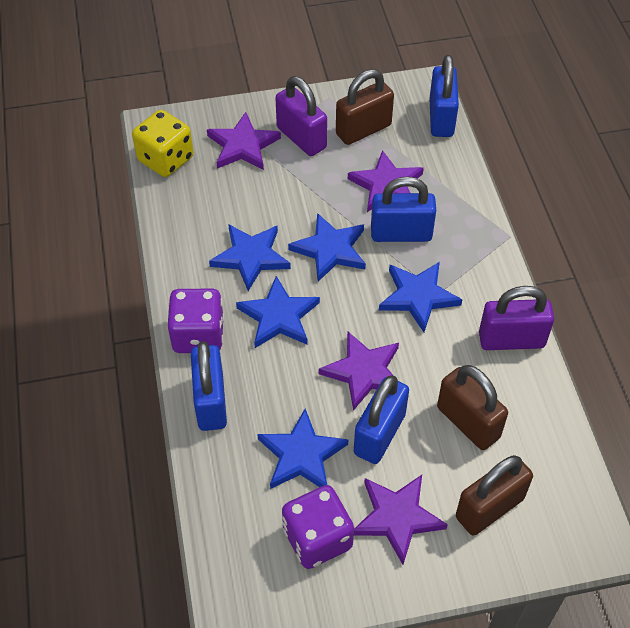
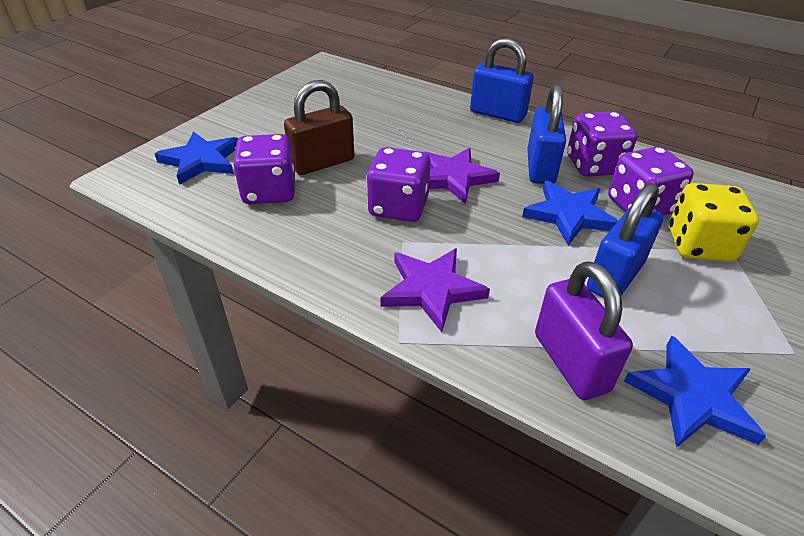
blue padlock: [191,341,227,431] [354,375,409,464] [371,177,436,242] [429,55,459,137] = 4 -> [470,38,534,123] [527,84,566,184] [587,183,663,297] = 3
blue star: [209,224,291,291] [236,276,320,348] [257,408,349,489] [288,213,366,282] [379,262,462,332] = 5 -> [155,131,239,185] [522,181,618,245] [624,336,766,447] = 3
brown padlock: [336,69,394,145] [437,365,508,450] [456,455,533,536] = 3 -> [284,80,354,175] = 1
purple dice: [167,288,224,353] [282,485,354,569] = 2 -> [233,134,295,204] [367,147,431,222] [567,112,637,177] [608,146,694,216] = 4
purple padlock: [276,76,327,156] [479,286,554,350] = 2 -> [535,261,633,400] = 1
purple star: [207,112,281,170] [319,331,399,411] [348,150,424,212] [354,475,448,564] = 4 -> [380,248,490,332] [425,148,500,204] = 2

